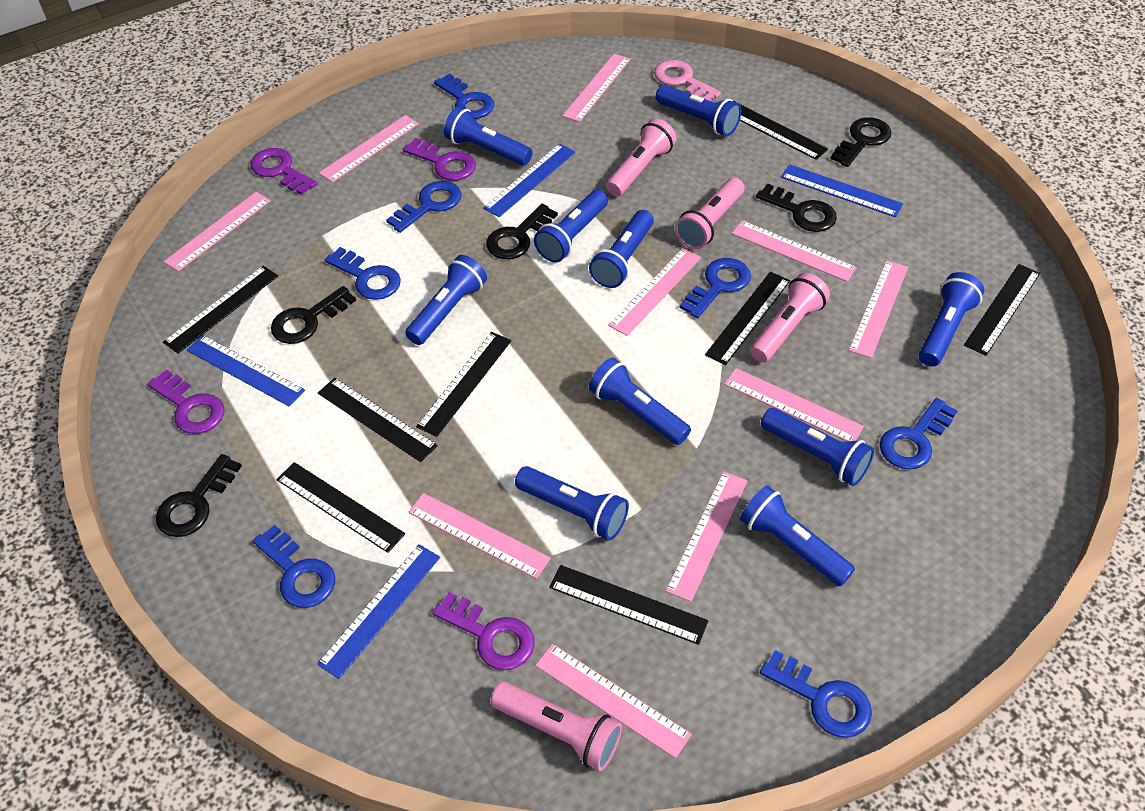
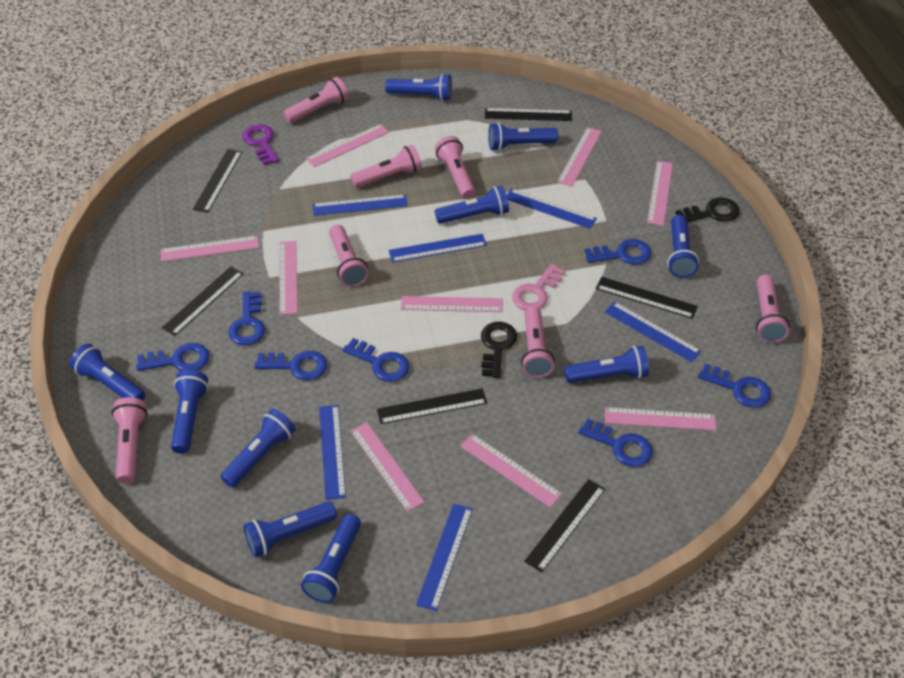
black key: [156,454,242,537] [271,286,356,344] [486,204,558,259] [756,183,837,232] [830,117,891,167] = 5 -> [481,322,517,378] [676,198,740,222] = 2
black ruler: [163,266,278,354] [276,462,405,553] [318,378,438,462] [416,332,511,437] [549,565,708,645] [705,272,790,365] [733,101,828,160] [964,264,1040,356] = 8 -> [162,266,244,336] [193,149,242,213] [377,388,487,424] [485,108,572,121] [524,479,605,572] [596,277,698,319] = 6
blue ruler: [187,335,305,406] [317,544,440,679] [483,144,575,217] [781,164,903,217] = 4 -> [313,194,408,216] [319,405,346,500] [389,234,487,263] [416,504,473,611] [507,188,597,229] [605,302,702,362] = 6
pink flashlight: [491,682,622,771] [606,118,677,196] [675,178,744,249] [750,273,830,363] = 4 -> [112,397,147,483] [283,77,349,123] [329,225,369,287] [350,145,422,188] [435,136,476,199] [521,306,555,378] [756,275,789,343] = 7
pink ruler: [163,192,271,272] [319,115,419,183] [409,493,551,579] [535,644,692,758] [562,54,631,122] [608,248,701,336] [666,471,747,602] [724,368,864,441] [732,220,857,282] [848,260,908,358] = 10 -> [160,236,259,262] [279,241,298,315] [306,124,389,167] [351,422,424,512] [401,296,503,312] [460,434,562,508] [557,127,602,187] [605,407,716,431] [647,161,673,226] = 9
purple key: [147,369,225,434] [250,148,317,195] [403,138,476,181] [433,592,534,670] = 4 -> [243,124,279,165] = 1

